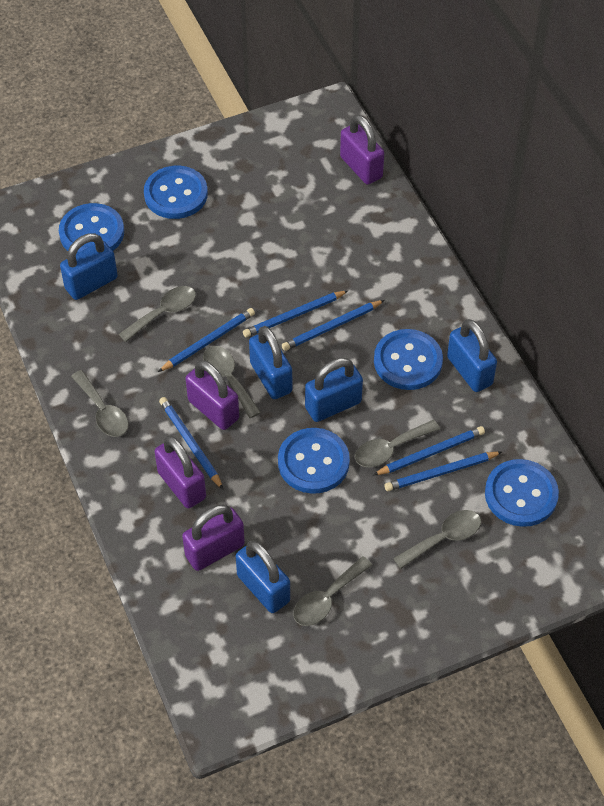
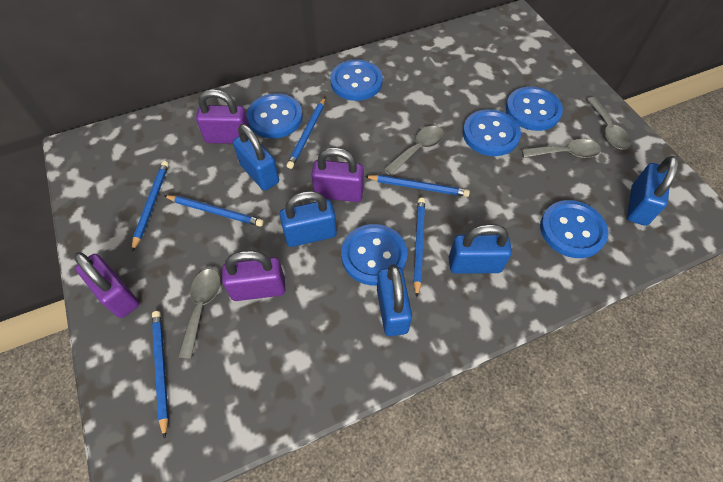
blue button: [59,203,124,254] [144,166,208,219] [278,428,350,494] [374,329,443,390] [485,459,559,527] = 5 -> [247,93,303,139] [330,59,383,101] [341,224,407,285] [463,109,521,156] [506,86,563,131] [540,200,608,258] = 6
grey spoon: [71,370,129,437] [118,286,196,342] [203,346,261,418] [293,556,372,626] [355,420,440,467] [393,510,481,569] = 6 -> [178,269,221,359] [384,126,444,175] [522,139,601,158] [586,97,631,150] = 4

